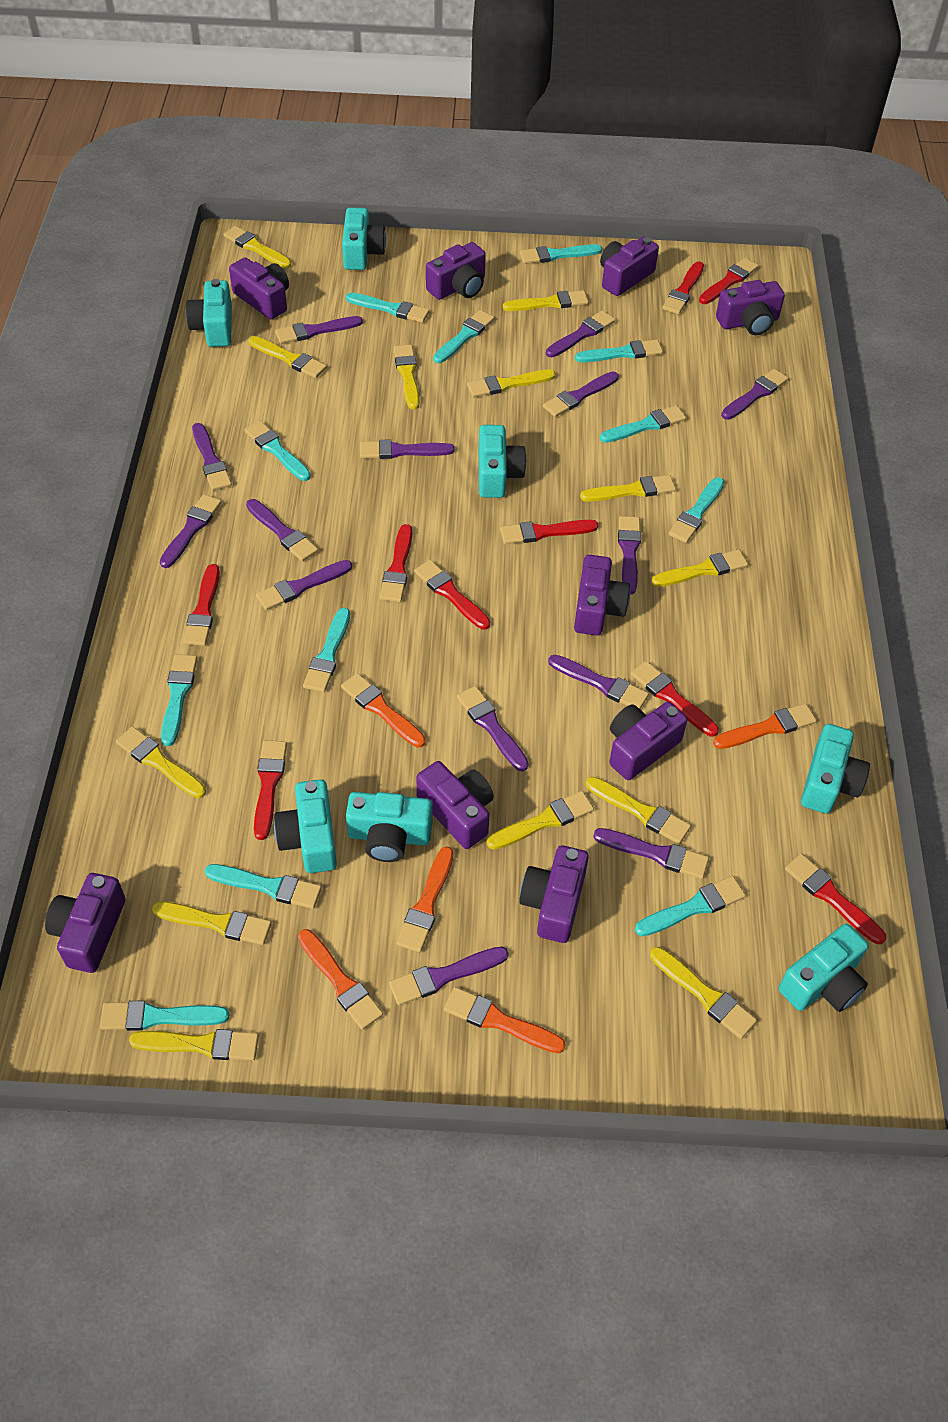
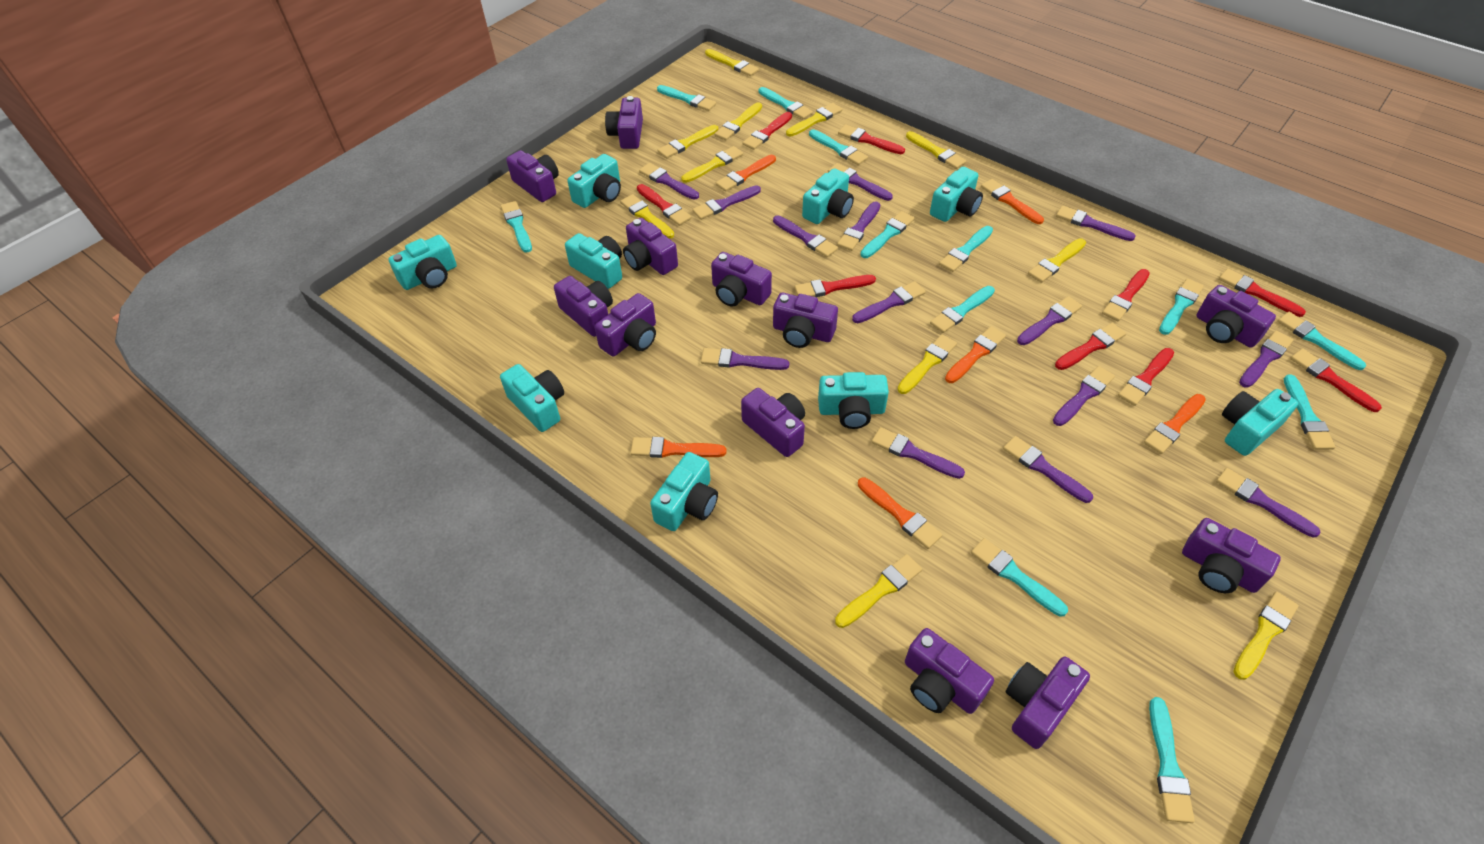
orange brush: [298,929,383,1030] [341,673,426,748] [397,846,454,952] [444,987,566,1053] [713,703,817,749] = 5 -> [630,437,727,458] [716,155,776,192] [858,477,942,549] [945,326,1006,383] [981,179,1044,224] [1144,394,1206,454] = 6
purple camera: [45,873,126,973] [229,257,289,319] [417,761,494,849] [426,242,486,300] [519,845,589,943] [574,555,630,635] [600,237,659,296] [609,702,687,780] [716,280,785,335] = 9 -> [506,150,559,202] [554,276,613,337] [595,293,656,357] [605,96,643,149] [623,218,678,275] [711,252,772,307] [741,388,805,457] [773,293,838,348] [905,628,994,714] [1006,657,1090,749] [1182,518,1281,593] [1196,285,1276,348] = 12
turquoise camera: [186,279,232,347] [274,779,337,873] [342,207,386,270] [346,792,432,862] [479,425,526,498] [779,924,869,1012] [801,724,870,814] = 7 -> [388,235,457,290] [500,364,564,432] [565,233,622,289] [567,154,621,208] [650,452,718,531] [802,169,854,224] [818,372,889,429] [930,167,983,222] [1222,389,1298,456] = 9
yellow brush: [116,726,206,798] [129,1029,259,1060] [152,902,272,945] [223,226,291,268] [249,336,327,378] [393,345,419,409] [467,369,556,397] [487,791,594,850] [503,290,589,311] [580,475,676,502] [586,777,691,844] [650,947,757,1039] [652,549,748,587] = 13 -> [620,194,674,239] [658,125,718,159] [681,146,743,183] [705,49,759,76] [714,102,762,141] [786,103,842,137] [835,554,922,628] [897,334,957,394] [906,131,966,169] [1028,238,1086,283] [1233,592,1299,680] = 11

